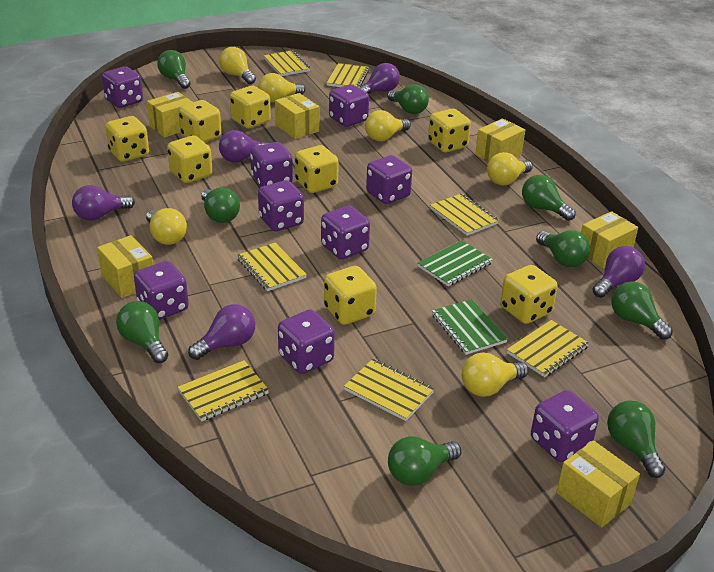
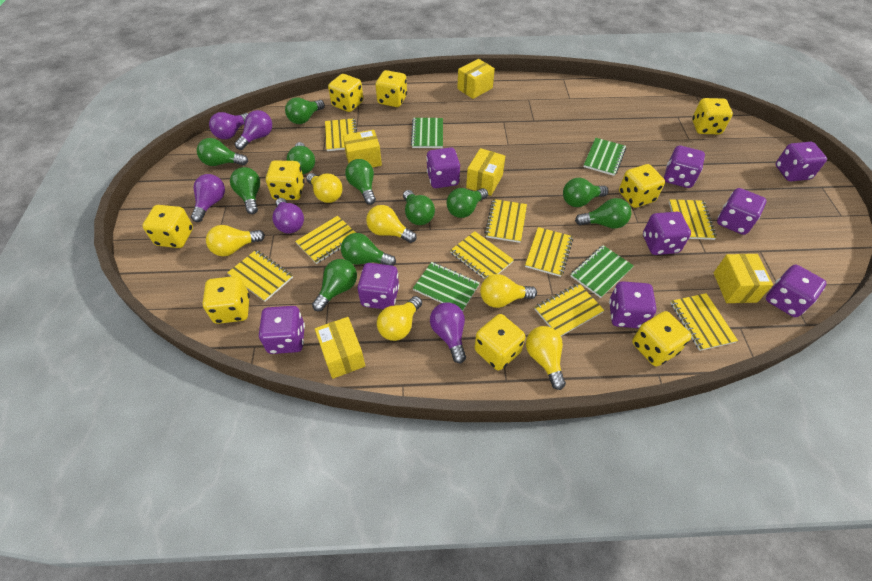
green light bulb: [116,301,168,363] [157,50,191,89] [201,188,240,223] [387,84,429,114] [388,436,461,486] [522,175,576,221] [536,230,590,267] [607,400,666,478] [611,281,672,340] = 9 -> [197,138,248,166] [230,167,260,214] [285,97,325,124] [287,142,315,174] [312,259,357,311] [341,233,396,266] [345,159,376,205] [403,190,435,225] [447,188,488,218] [563,178,608,207] [575,198,631,229] = 11
green notebook: [418,240,493,286] [432,299,508,355] = 2 -> [411,118,443,148] [413,262,480,311] [571,245,634,298] [583,138,626,176] = 4
yellow box: [97,235,153,298] [147,92,193,137] [275,93,319,139] [475,118,525,162] [557,440,640,528] [581,211,638,269] = 6 -> [315,317,365,379] [343,130,382,167] [457,59,495,99] [466,148,505,196] [713,254,773,303] = 5
yellow dice: [105,116,149,162] [167,135,212,183] [179,100,221,143] [230,86,271,129] [295,145,339,193] [324,266,377,325] [428,109,471,152] [500,265,558,324] = 8 -> [142,205,193,248] [203,276,250,324] [266,161,304,200] [328,74,363,112] [376,70,407,107] [474,314,525,371] [619,164,665,208] [632,311,691,367] [692,98,733,134] = 9
yellow notebook: [178,360,269,421] [237,242,307,291] [263,51,310,76] [326,63,369,88] [344,359,434,421] [430,194,499,236] [507,320,589,377] = 7 -> [227,250,293,302] [295,216,356,264] [325,118,357,151] [450,231,514,280] [485,199,527,243] [525,227,573,277] [534,283,605,336] [669,199,717,240] [671,293,738,351] = 9

